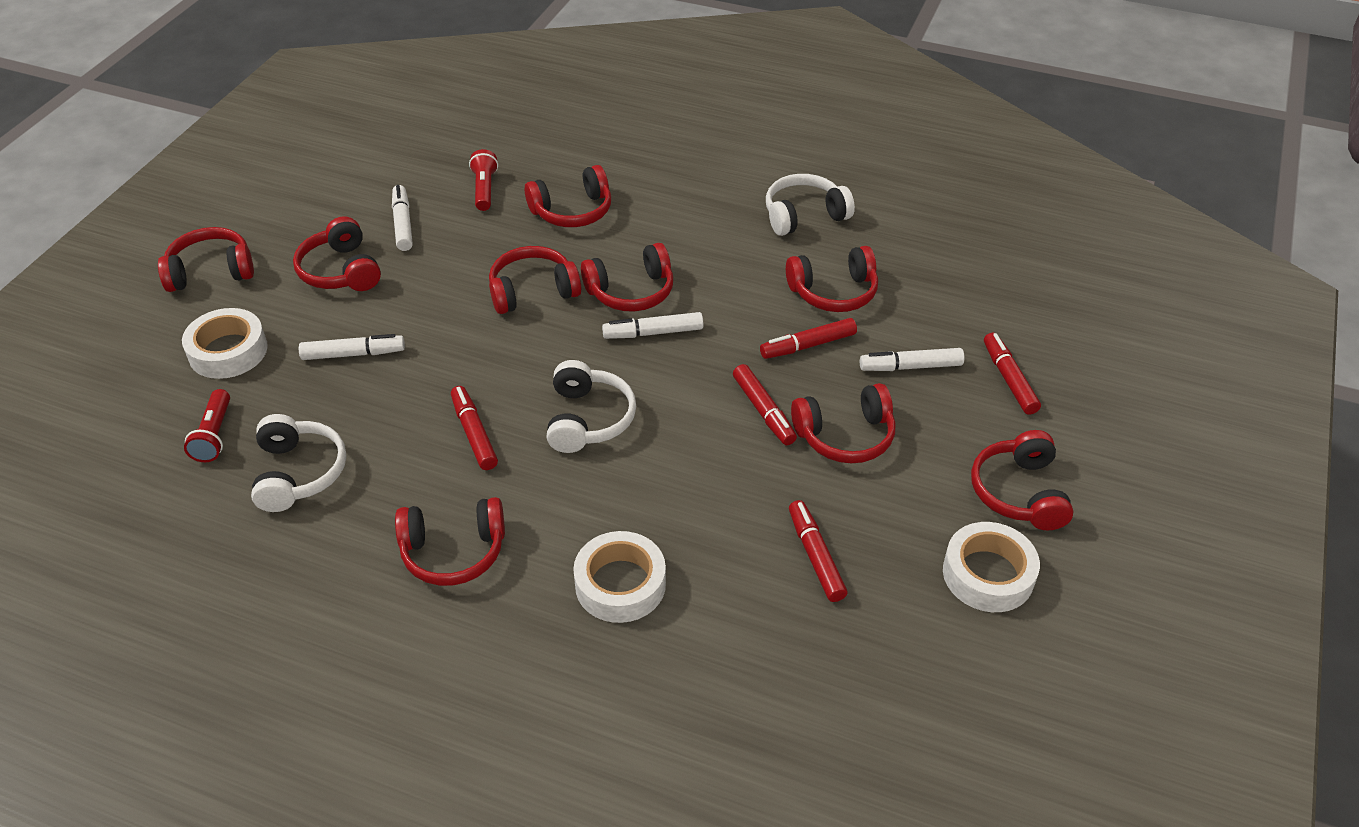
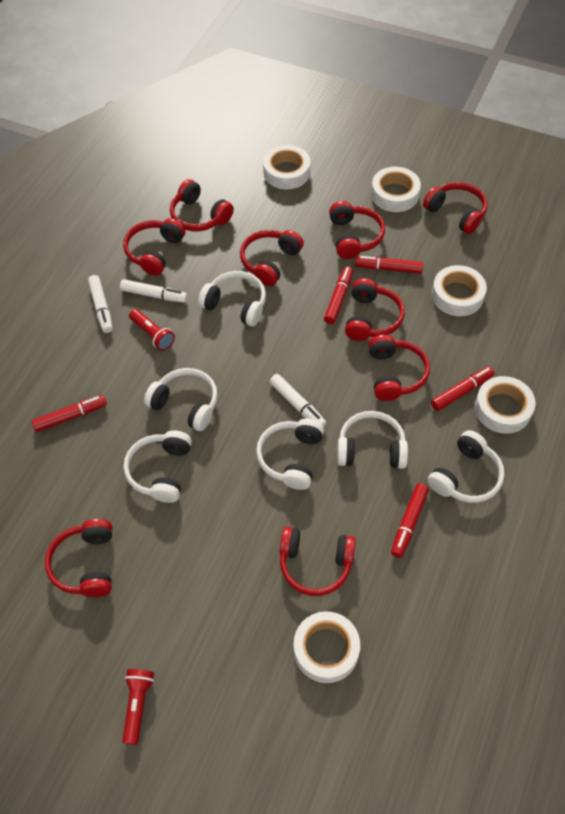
white headphones: [251,414,346,512] [546,360,636,453] [766,174,855,236] = 3 -> [124,430,192,503] [144,368,218,431] [198,271,266,327] [256,419,324,490] [337,411,408,469] [428,430,505,503] = 6
white marker: [299,334,405,360] [392,185,413,251] [602,312,704,339] [860,348,965,371] = 4 -> [88,275,113,333] [120,279,188,303] [269,374,326,427] = 3
white tape: [182,308,268,379] [573,531,666,623] [943,522,1040,612] = 3 -> [263,145,310,189] [294,611,360,683] [371,167,421,212] [432,265,487,316] [475,376,535,434] = 5

